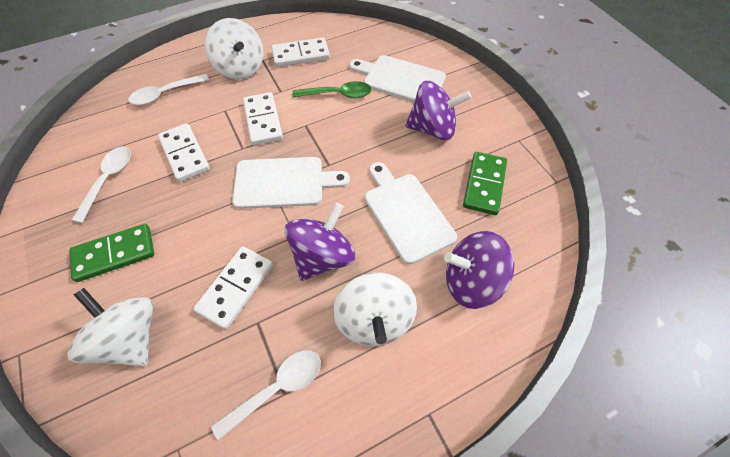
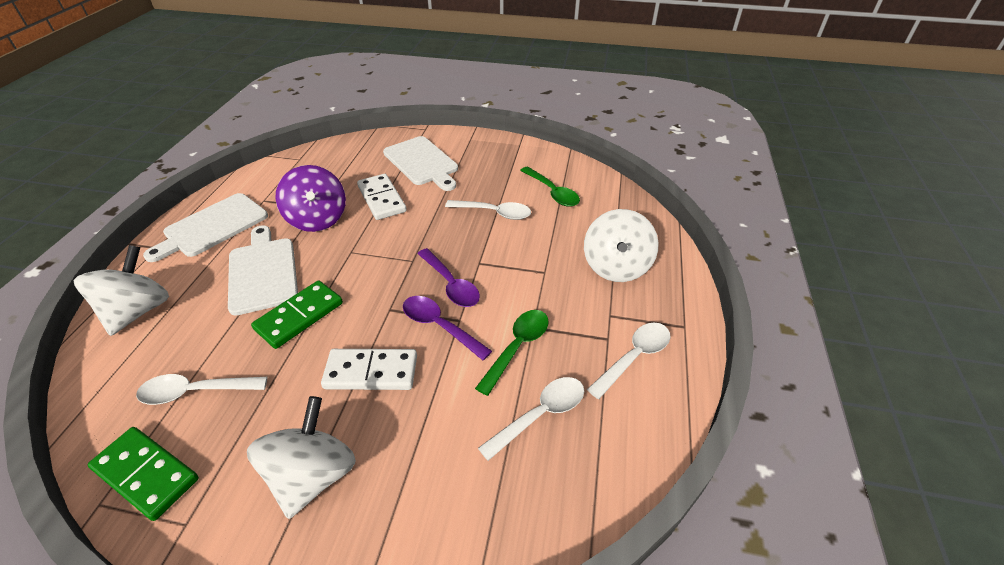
green spoon: [292,81,372,98] = 1 -> [475,310,549,396] [520,166,580,207] = 2
purple spinning top: [285,203,355,281] [405,81,472,140] [444,231,515,309] = 3 -> [276,165,346,232] = 1
purple spoon: none = 0 -> [403,296,492,360] [417,248,480,307] = 2
white domino: [158,123,210,182] [193,246,273,329] [243,92,283,145] [271,37,330,67] = 4 -> [321,349,417,390] [357,174,407,220] = 2
white spoon: [72,146,131,223] [128,74,209,105] [211,350,321,441] = 3 -> [136,374,267,405] [445,200,531,220] [478,377,584,461] [587,323,670,399] = 4

